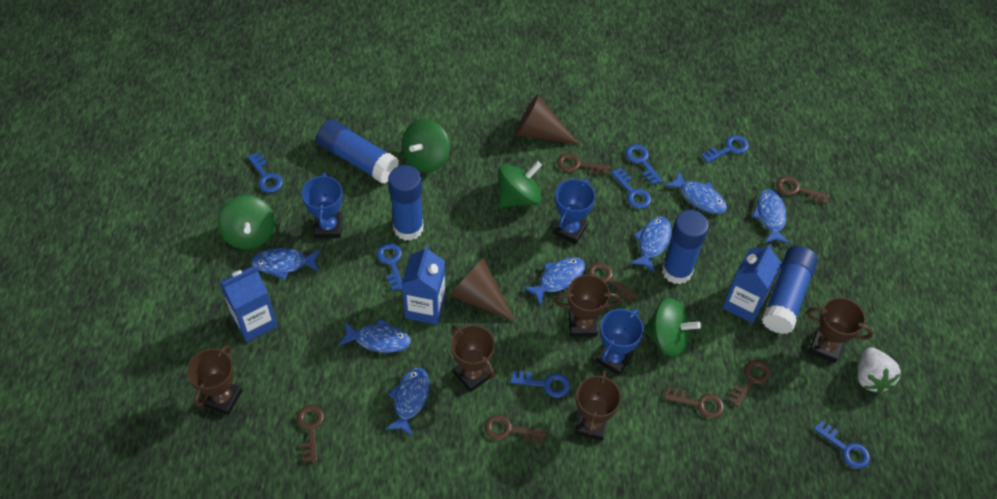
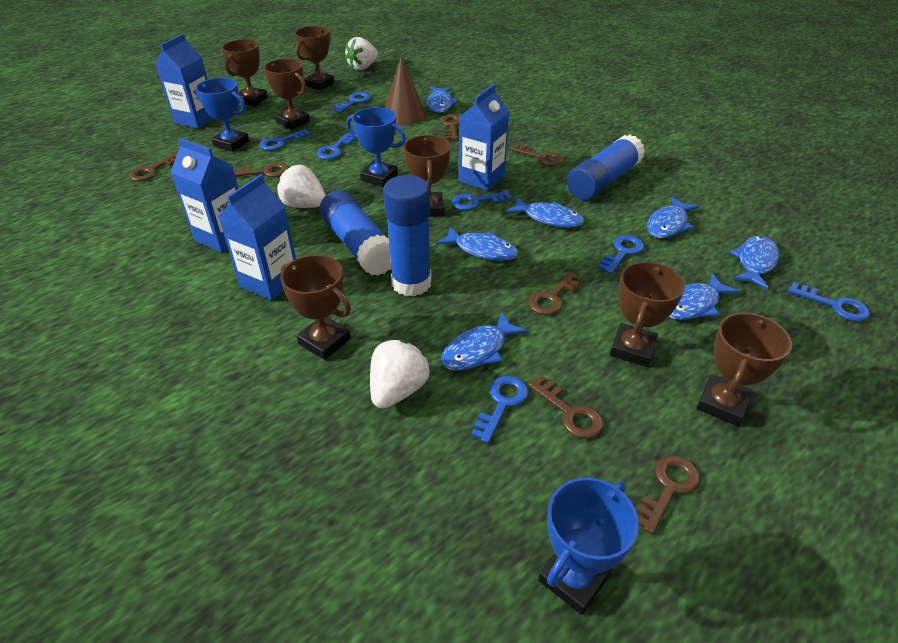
blue carton: [219,266,278,342] [402,245,446,325] [722,243,782,323] = 3 -> [155,34,214,129] [170,138,239,253] [218,174,296,300] [459,84,510,191] = 4
blue glue stick: [316,119,399,184] [388,165,423,241] [662,210,709,284] [762,246,818,334] = 4 -> [319,190,391,276] [383,175,431,296] [567,134,645,200] = 3
brown cone: [449,258,516,322] [515,94,579,144] = 2 -> [385,56,426,125] = 1
brown trophy: [187,345,242,415] [451,325,495,392] [554,275,621,337] [575,371,621,441] [807,297,873,363] = 5 -> [222,39,268,106] [264,59,310,130] [280,255,351,360] [295,26,335,90] [403,135,450,217] [610,262,685,367] [697,313,792,426] = 7
green spinning top: [217,195,275,250] [402,119,450,172] [498,161,542,207] [644,298,701,357] = 4 -> none = 0
white strawberry: [858,347,901,393] = 1 -> [277,165,326,208] [345,37,378,70] [370,340,430,409] = 3

